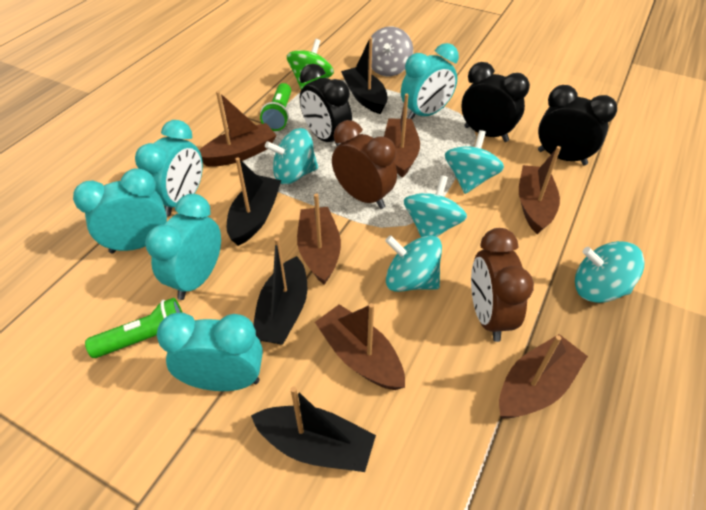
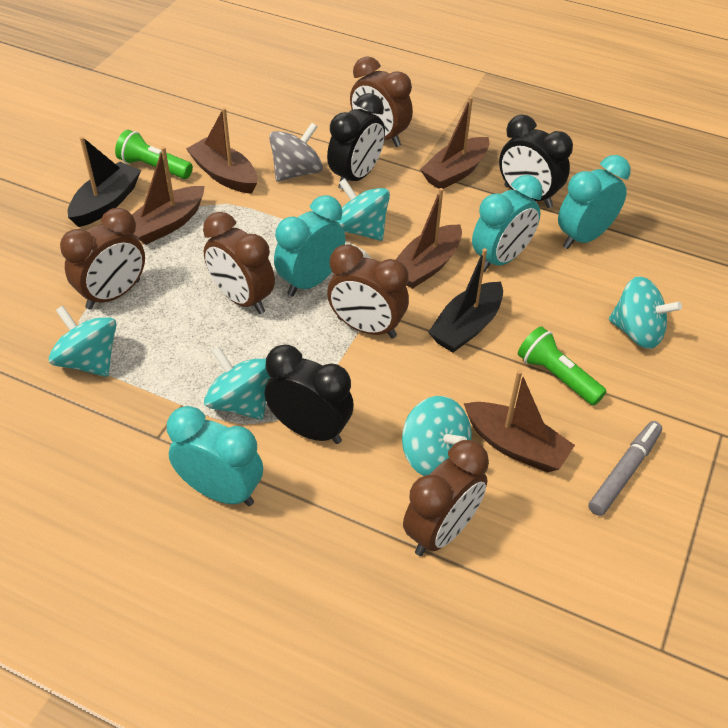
black boat: [227,157,281,246] [251,387,376,472] [253,237,307,345] [341,37,388,114] = 4 -> [68,136,141,227] [428,248,503,352] = 2
brown boat: [199,91,277,167] [297,193,341,285] [315,303,405,390] [384,94,420,178] [499,334,588,419] [519,146,561,234] = 6 -> [132,147,205,245] [186,108,257,194] [396,188,462,289] [420,96,489,189] [464,370,575,472] = 5
brown clock: [332,120,397,209] [471,228,534,342] = 2 -> [60,208,145,310] [203,212,275,314] [327,244,409,338] [350,56,413,147] [403,440,489,556] = 5
green spinning top: [287,39,334,90] = 1 -> none = 0
grey marker: none = 0 -> [588,421,662,516] = 1
turquoise clock: [73,168,167,254] [135,120,203,217] [145,194,221,300] [157,312,263,391] [401,43,459,119] = 5 -> [167,406,263,506] [274,195,345,297] [472,175,543,272] [558,155,631,249] = 4

